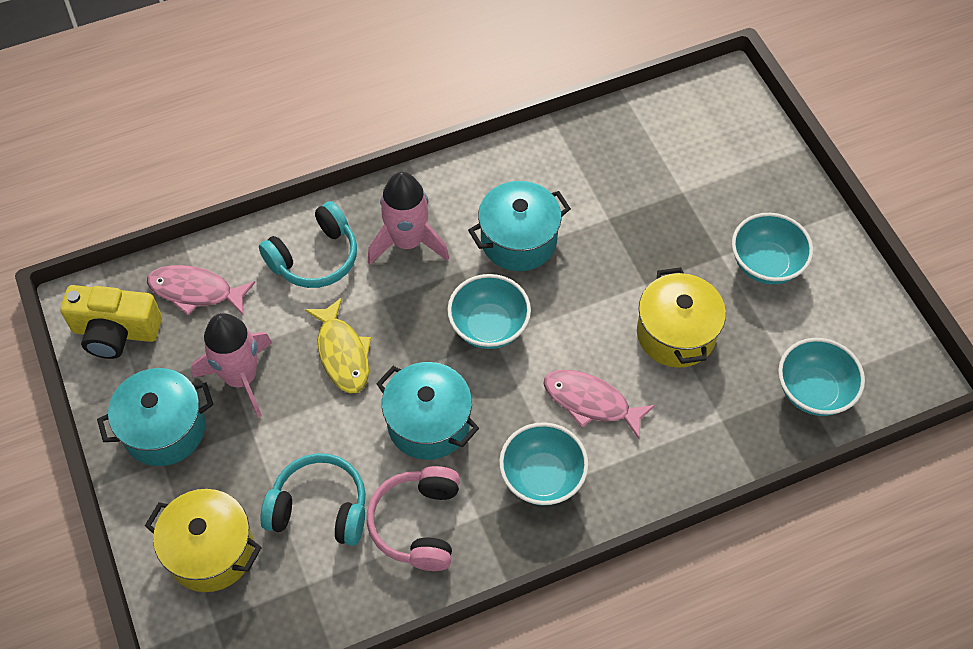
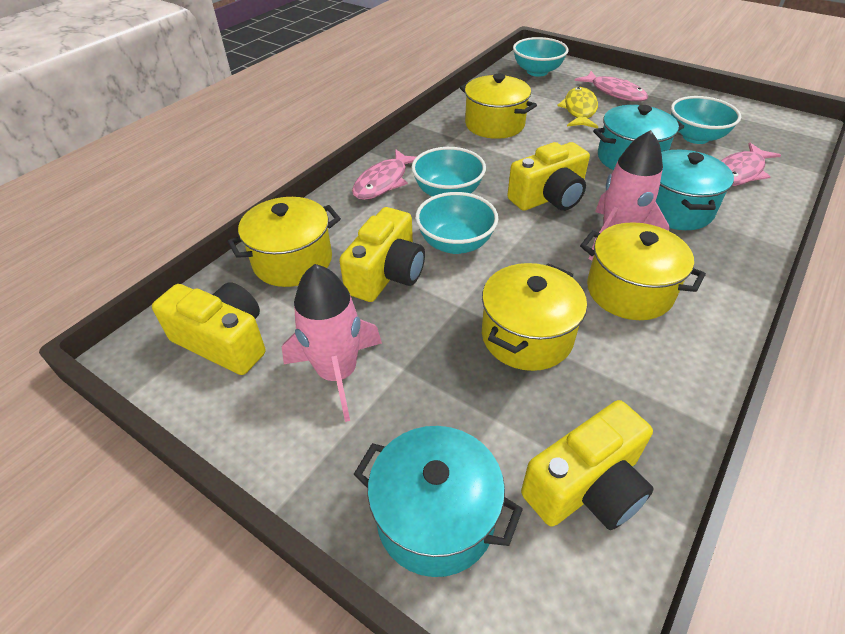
pink fish: [147,265,255,315] [543,370,655,439] = 2 -> [352,149,416,200] [574,71,648,101] [721,143,781,186] = 3
pink headphones: [367,466,460,571] = 1 -> none = 0
turquoise headphones: [259,201,357,288] [260,453,366,546] = 2 -> none = 0
yellow camera: [60,285,162,359] = 1 -> [152,282,266,375] [339,207,425,302] [507,142,590,211] [521,400,653,530] = 4
yellow pot: [145,489,262,592] [637,267,726,368] = 2 -> [227,197,341,287] [460,74,537,139] [482,263,587,371] [580,222,706,320] = 4

